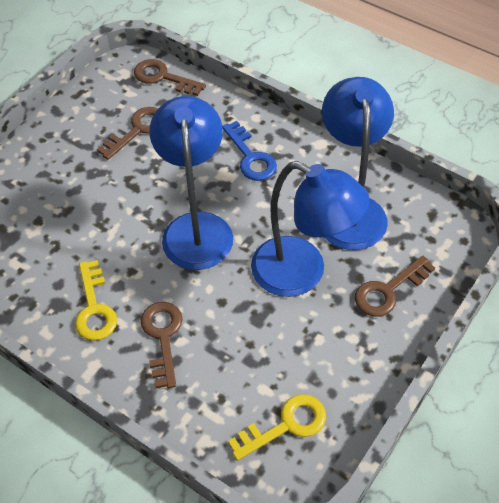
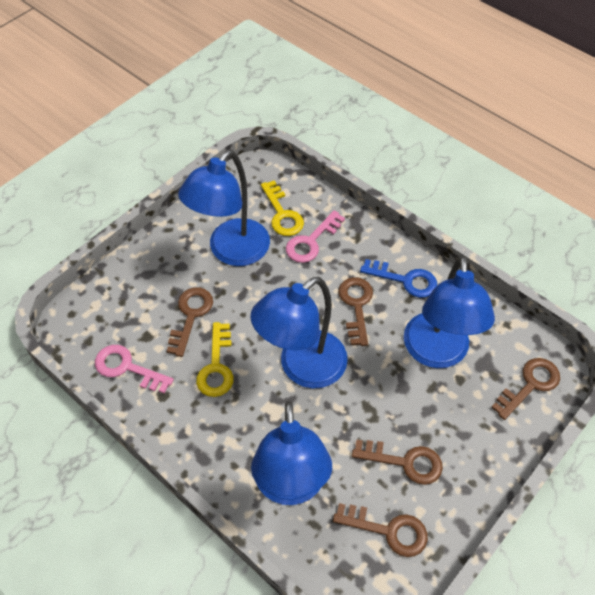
blue lamp: [149,96,233,270] [251,161,370,297] [322,77,394,250] = 3 -> [178,150,270,266] [250,277,348,389] [251,401,332,505] [404,256,495,368] = 4
brown key: [97,107,158,160] [134,59,206,96] [140,302,183,388] [355,255,435,317] = 4 -> [167,287,213,357] [333,503,428,557] [338,277,373,346] [352,440,443,485] [491,358,560,420] = 5
pink key: none = 0 -> [95,345,174,393] [286,210,345,263] = 2

